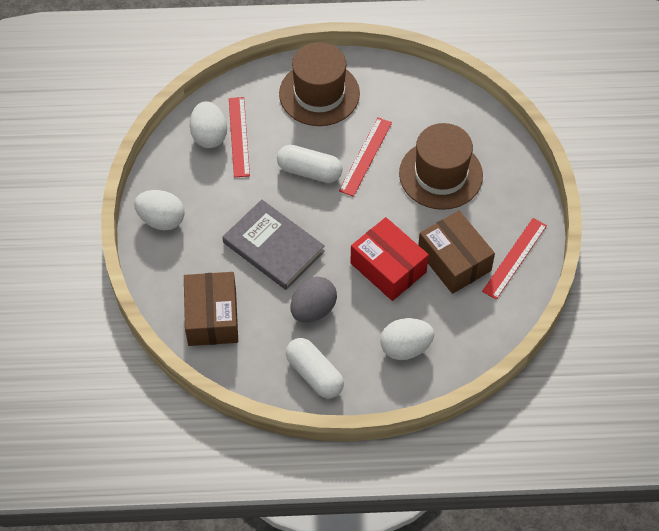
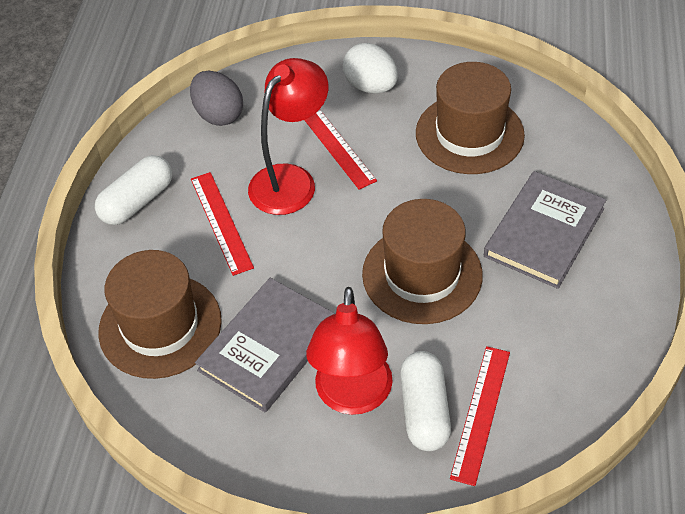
brown box: [184,272,238,346] [418,210,495,294] = 2 -> none = 0
brown hat: [279,42,360,126] [399,123,483,210] = 2 -> [98,250,222,379] [362,199,483,324] [416,62,525,174] = 3
grey book: [222,199,325,290] = 1 -> [195,278,335,413] [484,171,606,289] = 2
red box: [350,217,429,301] = 1 -> none = 0
red lamp: none = 0 -> [248,58,328,215] [306,287,393,415] = 2
white egg: [134,190,184,230] [190,101,227,148] [380,318,434,360] = 3 -> [343,43,398,94] = 1

